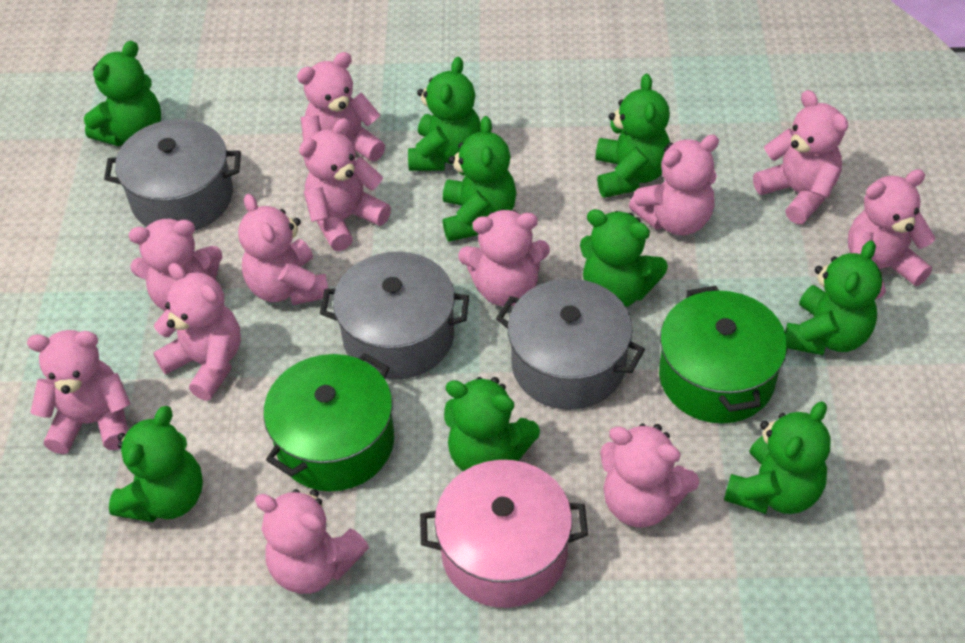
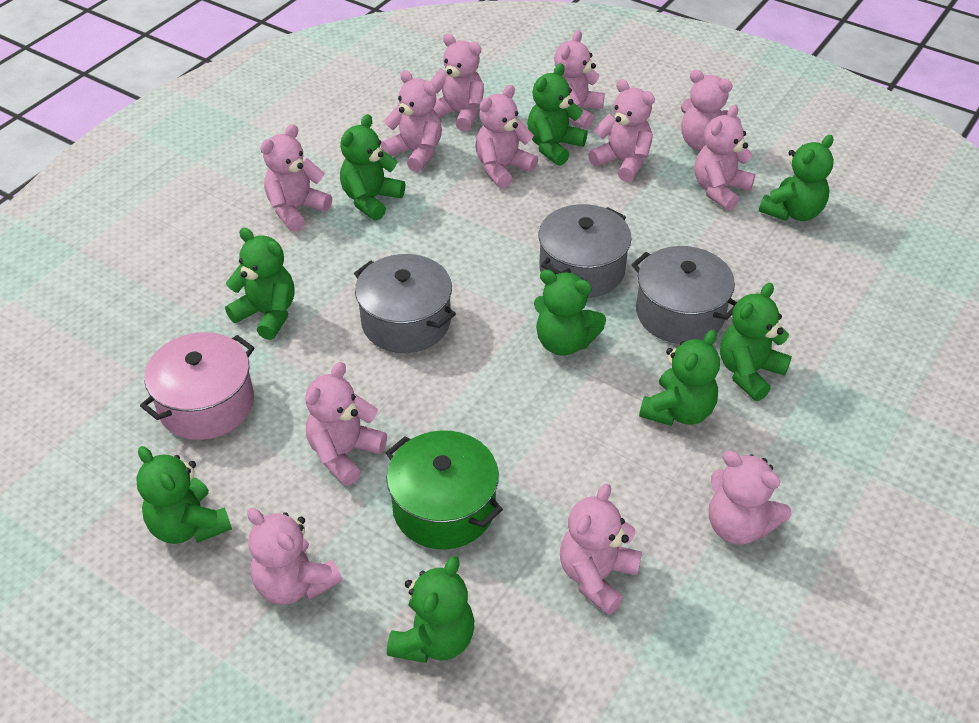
green pot: [263,353,394,491] [659,286,787,424] = 2 -> [385,430,503,549] = 1

